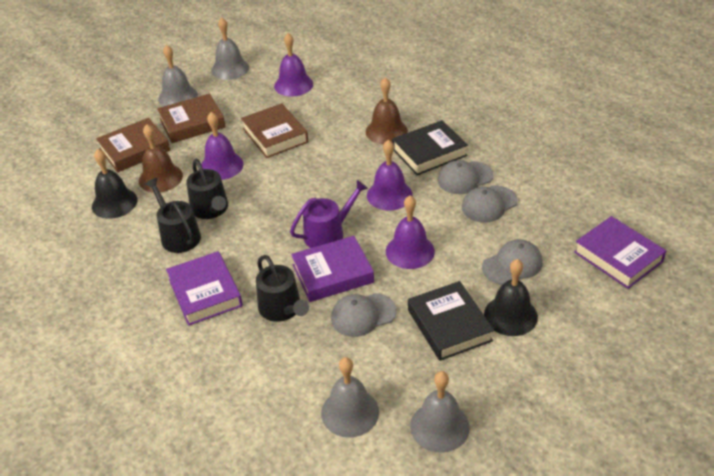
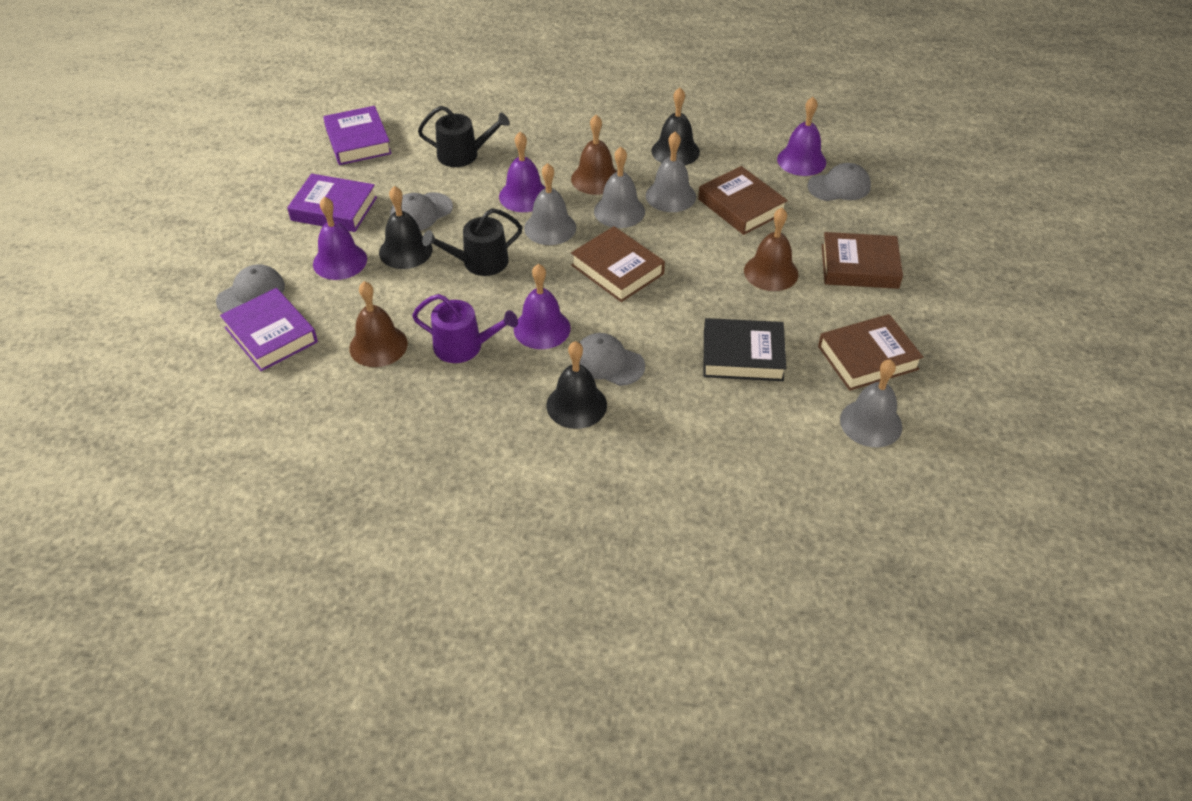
black bell: [92,149,138,219] [484,259,538,336] = 2 -> [379,186,432,269] [546,341,607,429] [651,88,700,165] = 3
black book: [392,120,468,175] [408,281,494,361] = 2 -> [703,318,786,381] = 1
black watering can: [145,178,201,253] [186,159,228,219] [256,255,309,322] = 3 -> [418,106,510,167] [422,208,522,276] = 2
brown bell: [139,124,183,193] [366,77,408,144] = 2 -> [349,281,408,367] [571,115,617,195] [744,208,798,291] = 3
brown book: [96,118,170,173] [157,94,225,143] [241,103,308,158] = 3 -> [571,226,665,302] [698,166,788,235] [818,314,923,391] [822,232,903,289] = 4

